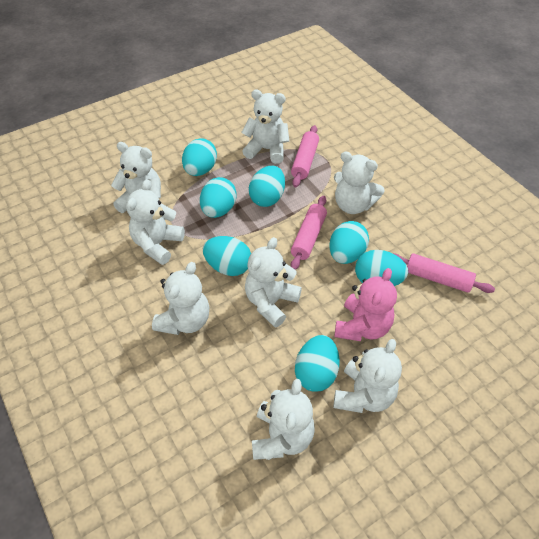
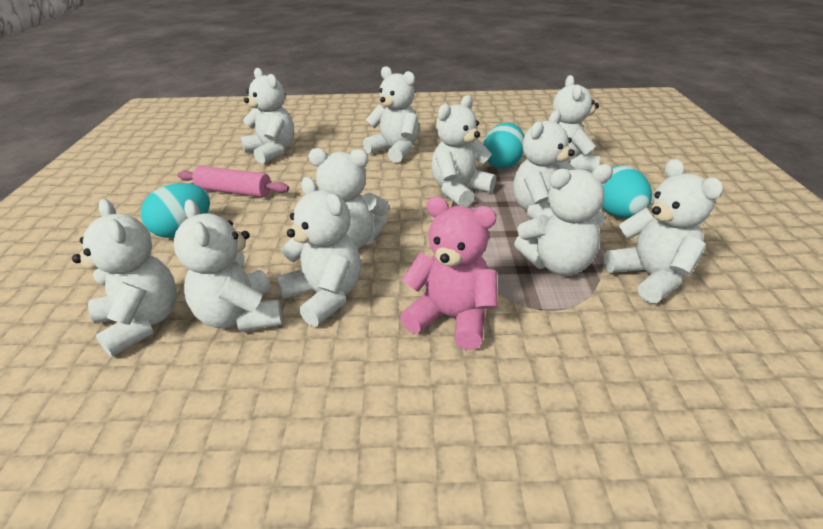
pink rolling pin: [291,125,319,187] [291,196,327,270] [393,253,495,293] = 3 -> [177,166,289,197] = 1
turquoise egg: [182,138,217,176] [200,177,237,218] [203,236,251,276] [249,166,285,207] [295,335,340,392] [329,221,369,264] [355,250,408,286] = 7 -> [141,183,210,238] [483,123,524,169] [602,165,652,218] = 3
white teddy bear: [111,142,161,213] [126,179,185,265] [152,262,209,335] [241,90,289,164] [245,237,302,327] [252,379,314,460] [333,339,402,413] [334,152,385,214] = 8 -> [72,199,177,357] [174,199,282,332] [241,68,294,164] [277,177,361,327] [308,148,389,249] [363,66,419,163] [431,95,496,207] [513,110,575,219] [514,164,613,276] [553,75,600,173] [604,159,724,304] = 11

